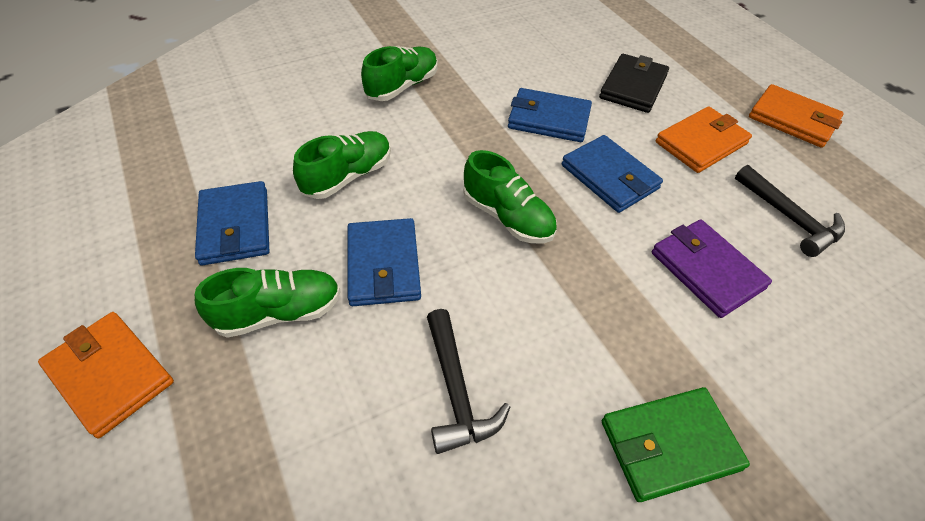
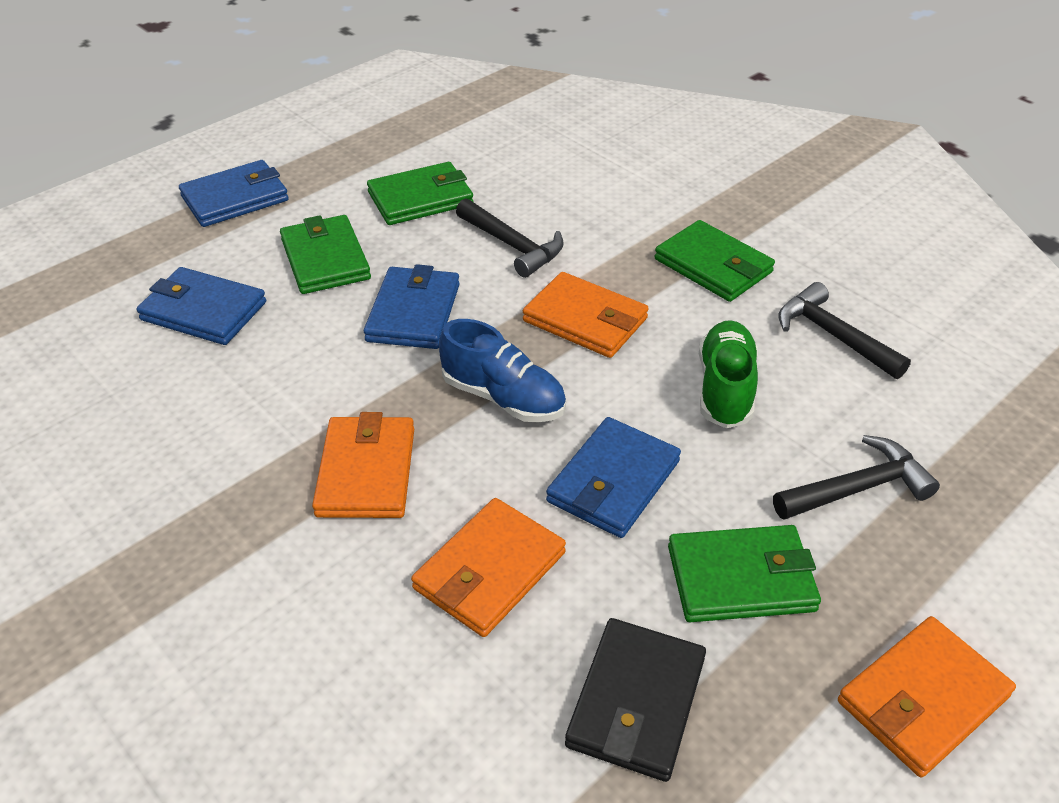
black hammer: [427,309,510,454] [735,165,845,257] = 2 -> [456,198,564,278] [773,435,940,520] [778,282,911,379] = 3
blue shoe: none = 0 -> [439,319,566,422] = 1
green shoe: [195,268,341,338] [293,131,391,199] [361,46,437,101] [464,150,557,244] = 4 -> [699,320,758,428] = 1
green wallet: [602,387,750,502] = 1 -> [280,215,371,294] [367,162,473,225] [655,220,775,302] [668,525,821,622] = 4
orange wallet: [38,312,174,438] [656,107,752,173] [749,84,844,148] = 3 -> [312,412,414,518] [411,498,566,637] [523,272,649,358] [838,616,1016,778] = 4
purple wallet: [652,219,772,318] = 1 -> none = 0

